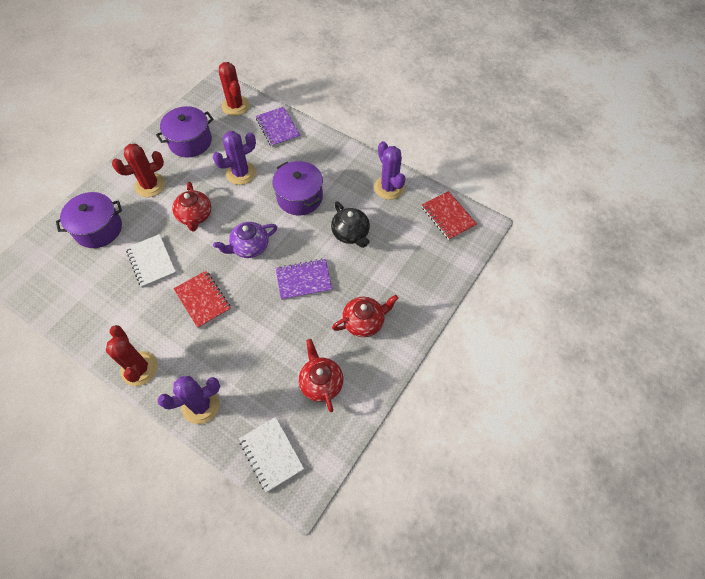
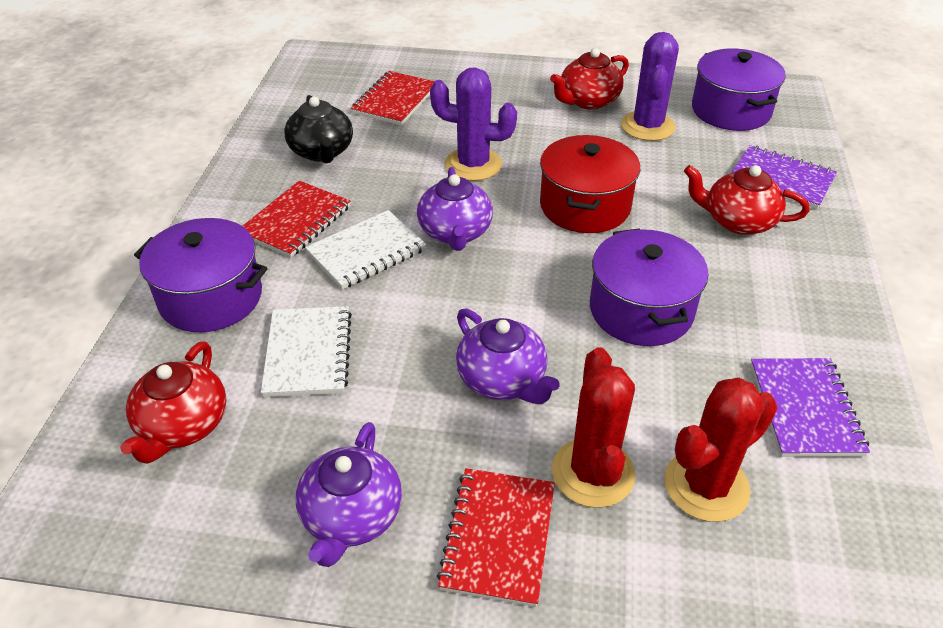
purple cactus: [157,376,220,424] [213,131,256,185] [374,141,406,200] = 3 -> [430,67,517,181] [621,32,679,141] = 2
purple teapot: [213,222,277,258] = 1 -> [296,422,402,567] [417,167,493,251] [456,308,560,404] = 3
red cactus: [106,325,158,386] [112,144,165,197] [219,62,250,116] = 3 -> [552,347,635,508] [664,377,777,522] = 2
red notebook: [173,271,231,329] [422,191,477,240] = 2 -> [243,181,350,258] [351,71,435,126] [437,468,555,607] = 3
red pot: none = 0 -> [540,135,640,233] = 1

